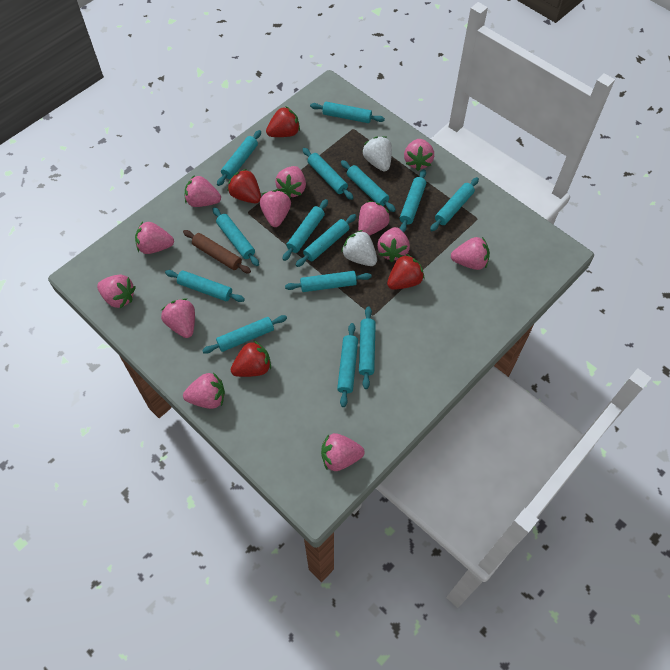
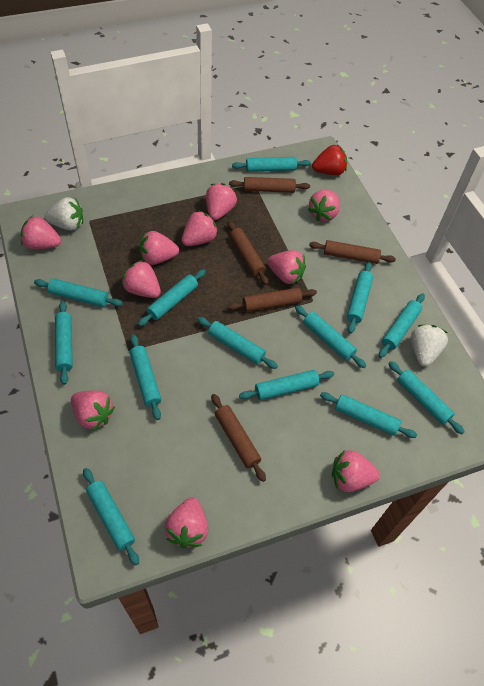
brown rolling pin: [183,230,251,274] = 1 -> [211,394,266,482] [227,287,317,312] [228,221,269,285] [229,177,310,193] [309,240,396,264] = 5
pink strawberry: [97,275,136,308] [135,222,174,254] [161,298,195,338] [183,373,225,409] [185,175,221,207] [260,190,291,227] [275,166,306,198] [321,433,365,471] [358,201,390,236] [377,227,410,262] [404,139,434,171] [451,237,490,270] = 12 -> [21,216,61,250] [71,390,115,431] [122,260,161,298] [139,231,179,265] [165,497,208,548] [182,210,218,246] [206,183,237,220] [267,250,306,284] [308,190,340,221] [332,450,380,492] = 10
red strawberry: [227,169,261,203] [231,340,271,377] [266,106,300,137] [387,254,424,290] = 4 -> [312,144,347,175] = 1
turquoise rolling pin: [165,270,245,302] [202,315,287,354] [213,207,259,266] [217,130,261,186] [283,199,328,261] [285,271,372,292] [296,214,356,267] [302,148,353,200] [310,102,385,123] [337,323,358,407] [341,160,396,212] [359,307,376,389] [400,169,426,232] [430,177,479,231] = 14 -> [34,278,123,307] [55,301,73,385] [83,468,139,565] [130,334,161,420] [138,269,206,326] [197,317,278,369] [232,157,311,172] [239,370,334,400] [295,305,366,368] [320,392,417,438] [347,262,373,334] [379,293,425,358] [388,361,465,434] = 13

